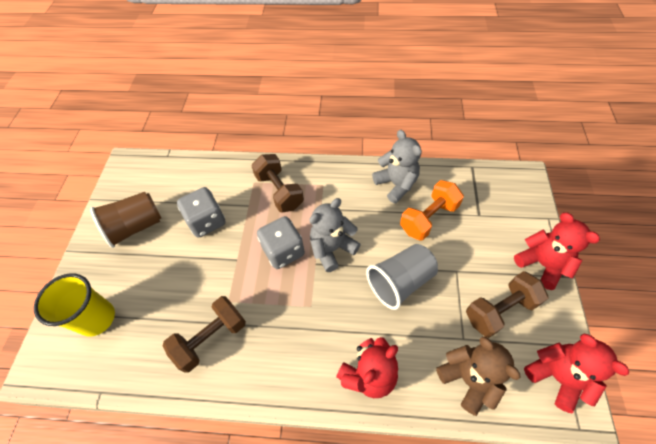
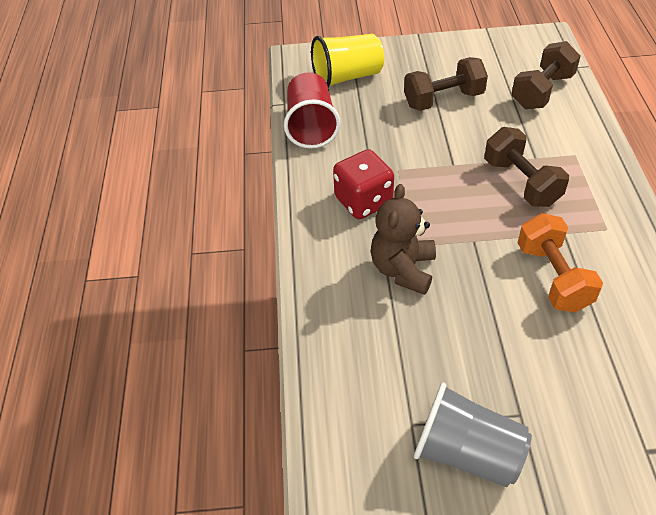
brown cup: [90,192,161,248] = 1 -> none = 0
grey dice: [177,187,225,238] [257,216,305,269] = 2 -> none = 0
grey teddy bear: [309,198,361,272] [372,130,422,203] = 2 -> none = 0
red cup: none = 0 -> [284,72,341,148] = 1
red dice: none = 0 -> [333,149,394,219] = 1
red teddy bear: [336,337,398,398] [514,213,600,290] [524,334,629,413] = 3 -> none = 0

